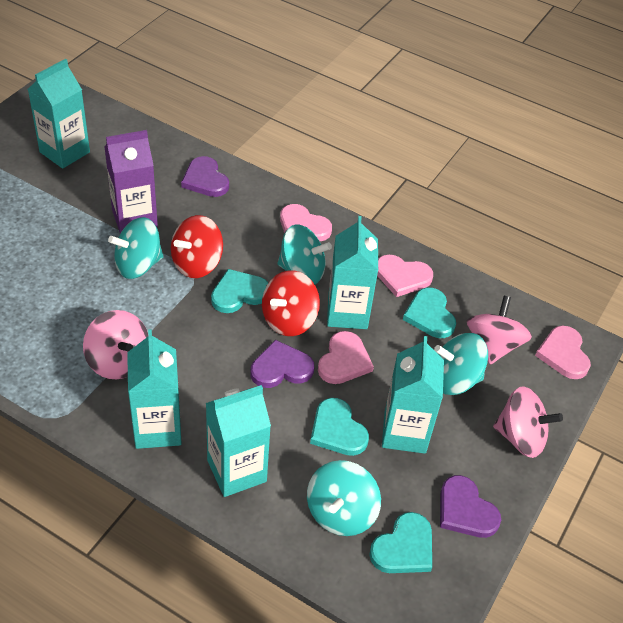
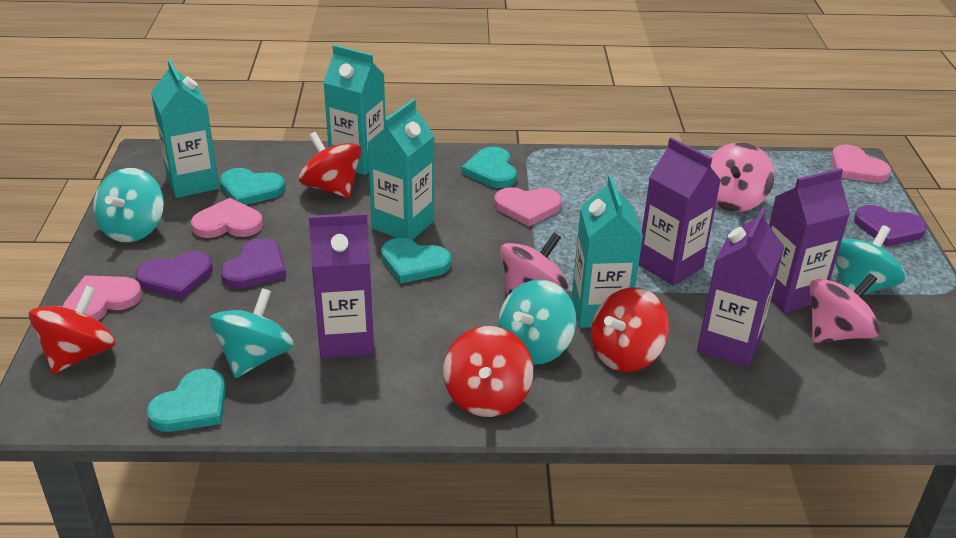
purple carton: [104,130,158,233] = 1 -> [309,213,374,358] [639,137,721,286] [697,207,784,368] [769,168,850,313] = 4
red spinning top: [171,215,223,278] [262,270,320,336] = 2 -> [29,285,116,374] [299,132,361,198] [443,326,533,417] [591,287,669,372] = 4
turquoise carton: [28,59,90,169] [127,329,182,449] [206,385,271,497] [327,216,378,329] [382,336,444,454] = 5 -> [151,59,219,198] [323,45,385,175] [368,99,435,240] [572,175,643,328] = 4

